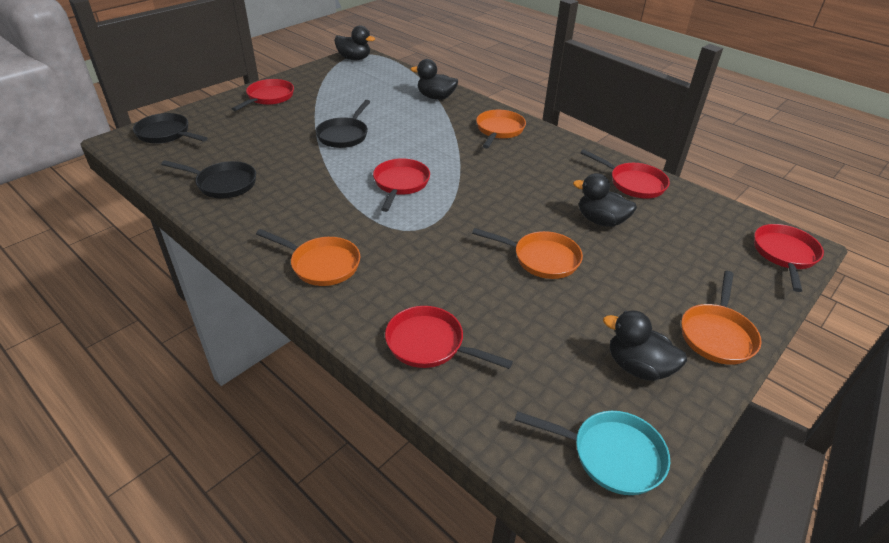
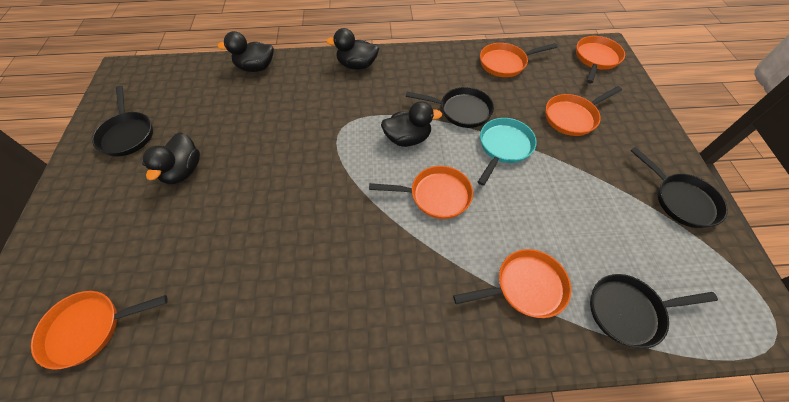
black pan: [133,113,208,144] [161,160,256,198] [315,100,370,148] = 3 -> [92,86,153,157] [406,87,494,128] [590,274,718,349] [630,147,728,228] = 4
orange pan: [256,229,360,286] [472,228,583,279] [476,110,526,149] [681,271,762,365] = 4 -> [31,291,168,370] [369,166,473,219] [453,249,571,318] [480,43,557,77] [545,86,622,136] [576,36,625,83] = 6
red pan: [232,79,294,111] [373,158,430,212] [385,306,513,369] [580,149,670,199] [754,224,824,292] = 5 -> none = 0

